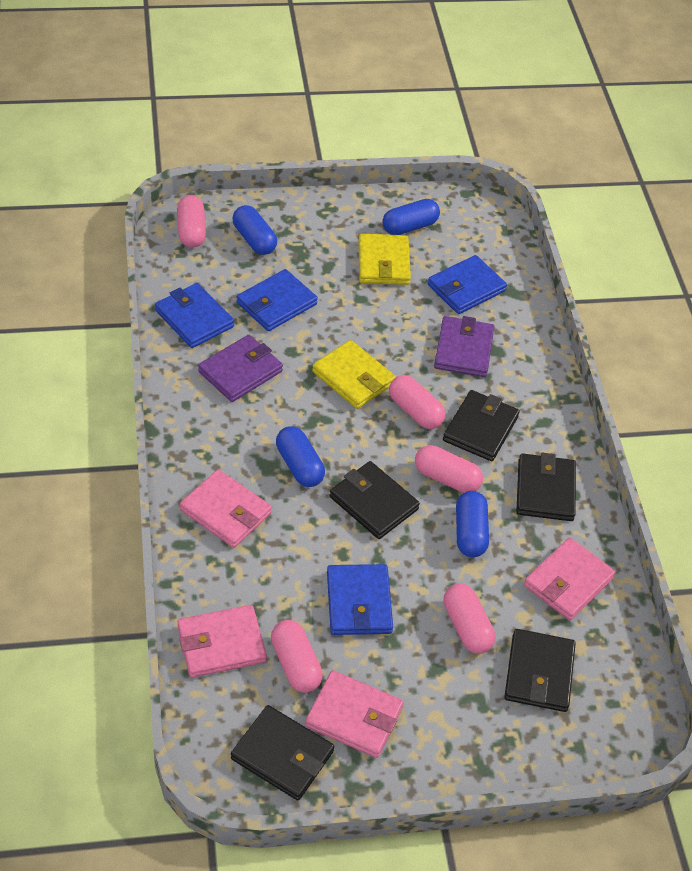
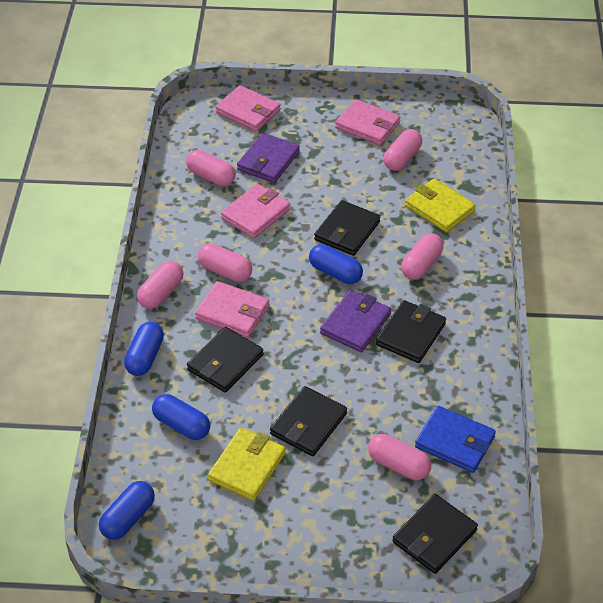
blue wallet: [155,283,234,348] [237,269,318,331] [327,564,393,635] [428,255,507,314] = 4 -> [415,406,496,473] = 1
pink capsule: [177,195,206,247] [271,620,323,693] [389,375,446,429] [415,445,483,493] [443,583,495,654] = 5 -> [137,261,184,309] [186,150,236,186] [198,244,252,282] [368,434,431,480] [383,129,422,171] [401,233,443,280] = 6

